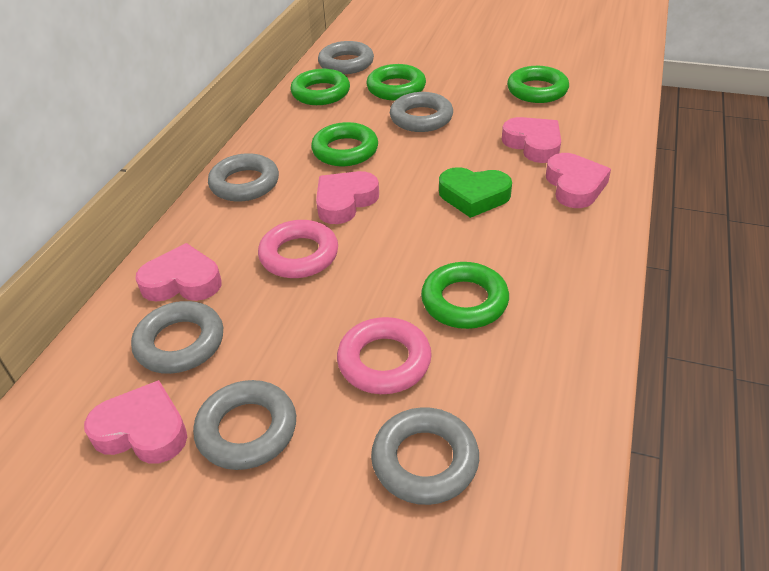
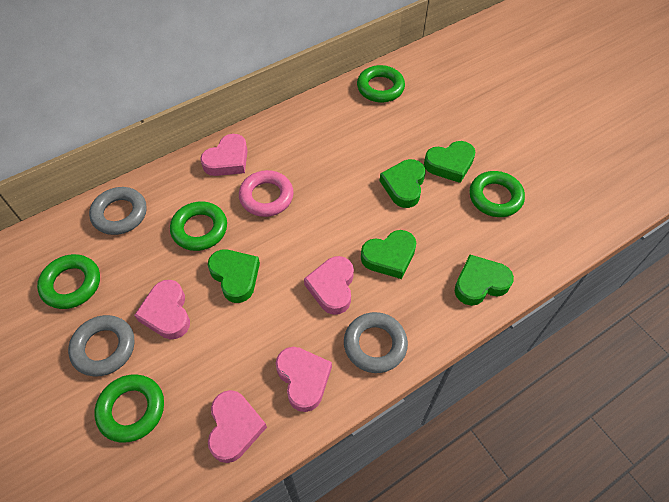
green heart: [439,167,512,218] = 1 -> [208,250,260,303] [361,230,416,279] [380,159,426,208] [424,141,475,183] [455,255,514,306] = 5
grey ring: [131,301,223,374] [193,380,296,470] [208,153,279,201] [318,41,374,74] [371,407,479,505] [390,92,453,132] = 6 -> [68,315,135,376] [89,187,147,235] [344,312,408,373] = 3
pink ring: [258,220,338,278] [337,317,432,394] = 2 -> [239,170,294,217] = 1

